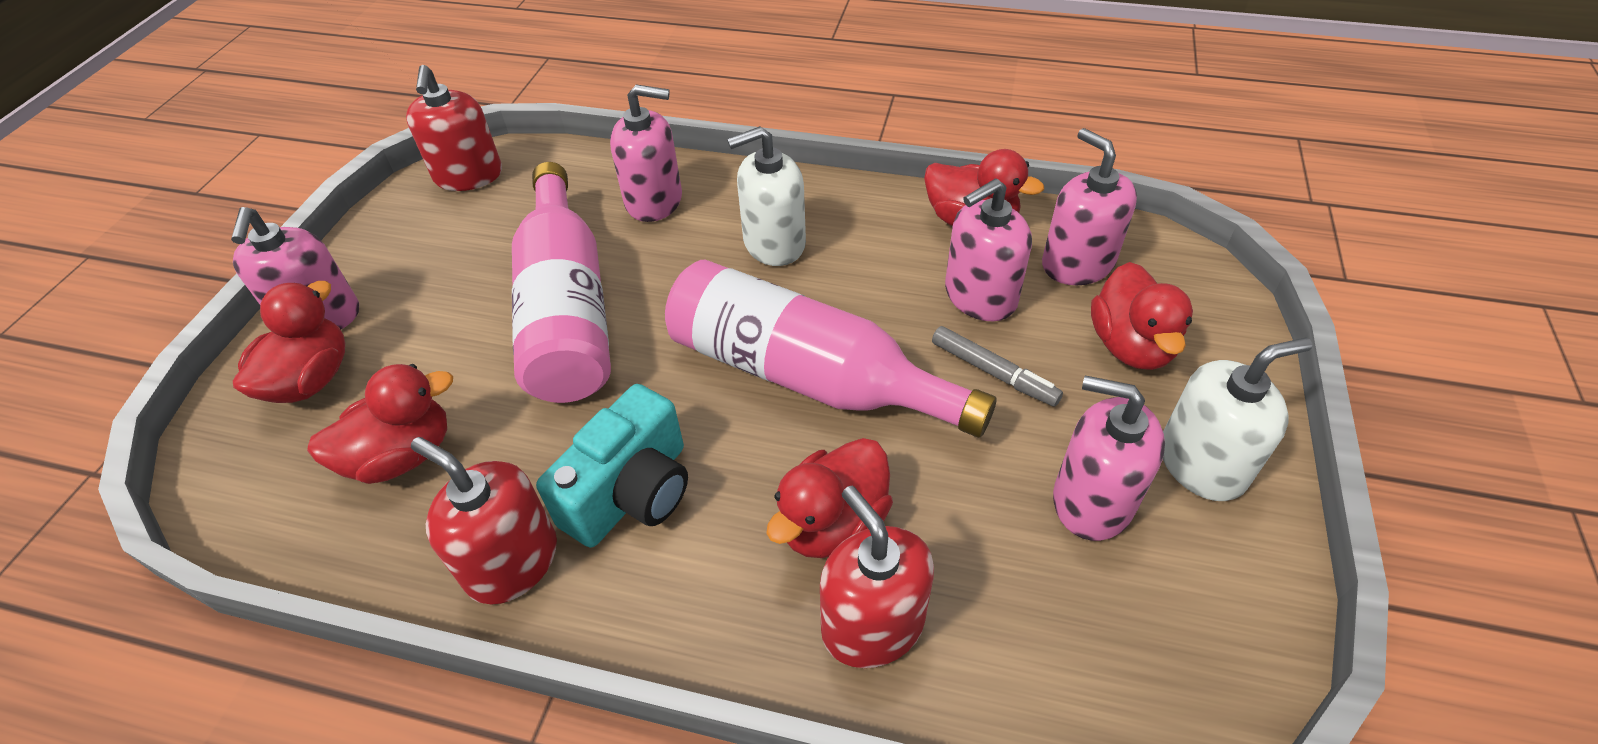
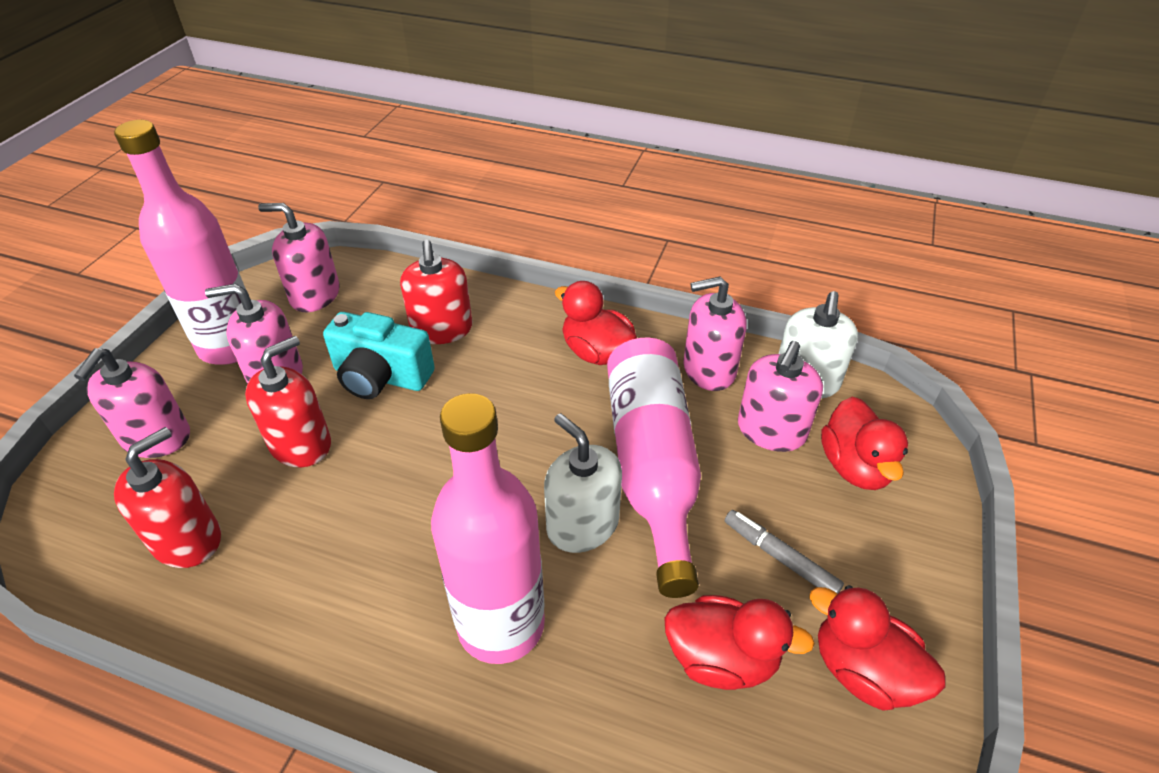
pink bottle: [512,162,611,403] [665,260,997,438] = 2 -> [114,120,246,365] [431,393,545,664] [607,337,701,598] = 3
red duck: [233,281,345,403] [307,364,453,484] [766,438,893,558] [924,149,1044,226] [1091,262,1193,370] = 5 -> [555,281,637,365] [664,595,815,690] [809,585,945,711] [821,397,908,490] = 4

